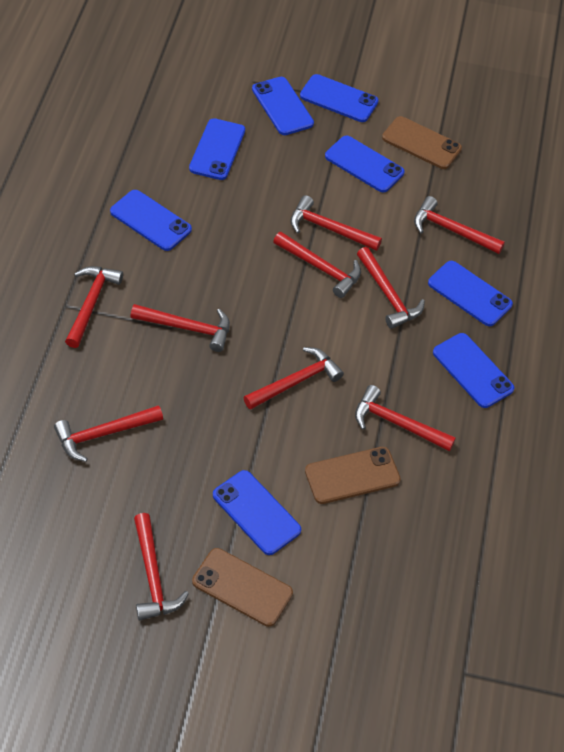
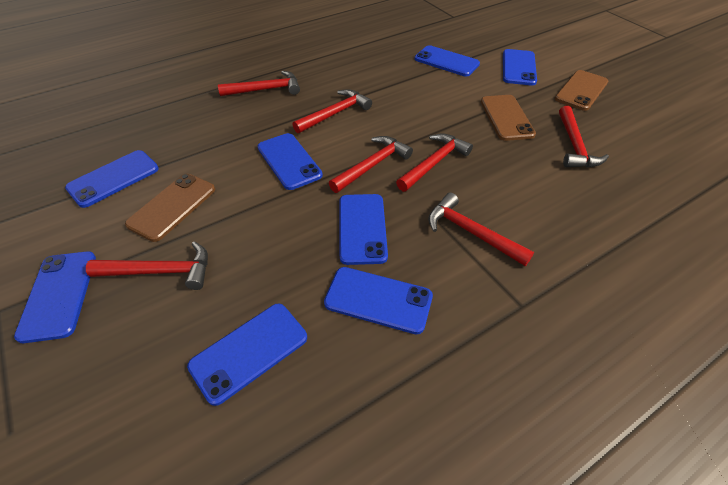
red hammer: [54,405,163,462] [65,266,123,348] [130,304,230,352] [134,513,189,621] [243,347,344,410] [273,232,361,298] [291,195,382,251] [355,385,456,451] [357,247,425,329] [414,196,505,254] = 10 -> [86,242,208,290] [218,71,300,96] [293,89,372,133] [329,136,413,193] [396,134,473,192] [428,192,534,266] [559,106,609,168] = 7

